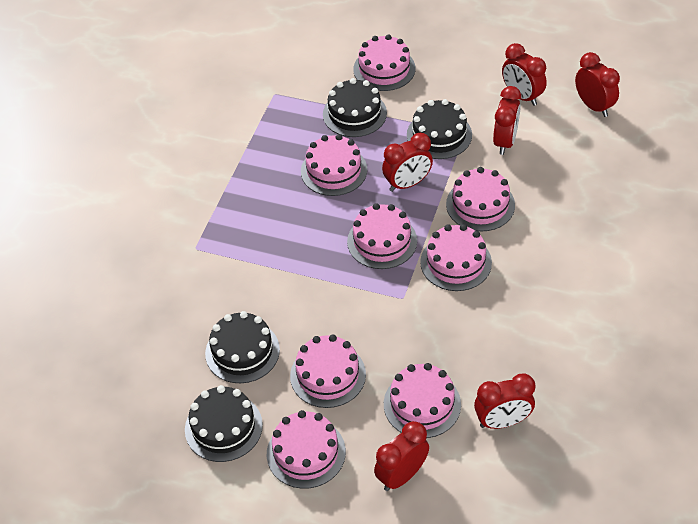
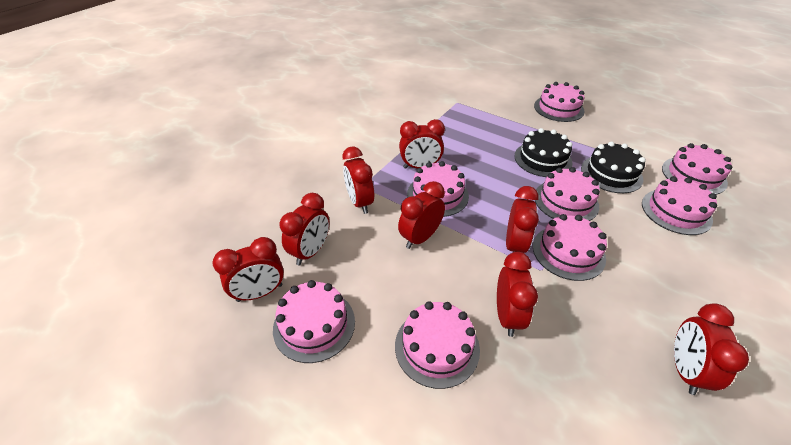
black cake: [185,385,263,462] [205,311,280,383] [323,78,387,137] [407,99,472,159] = 4 -> [514,128,572,177] [581,141,646,193] = 2
red clock: [374,421,429,491] [382,133,433,192] [474,373,535,429] [493,86,521,155] [502,43,547,106] [575,52,620,117] = 6 -> [213,237,284,302] [279,193,329,265] [342,147,374,214] [398,181,445,249] [399,119,445,169] [497,252,538,337] [506,186,539,253] [674,303,749,395] = 8

